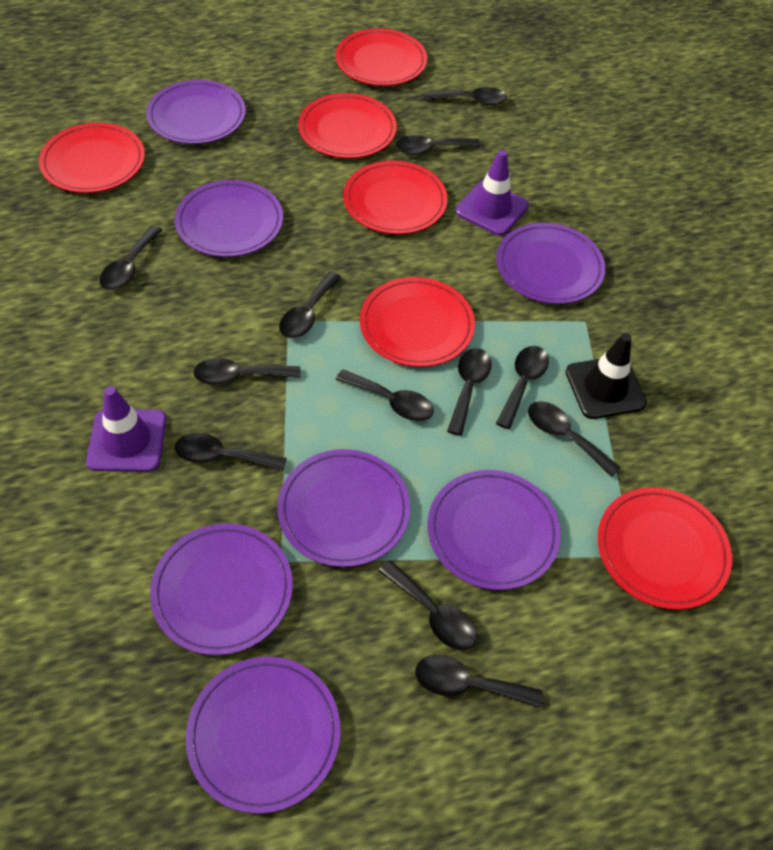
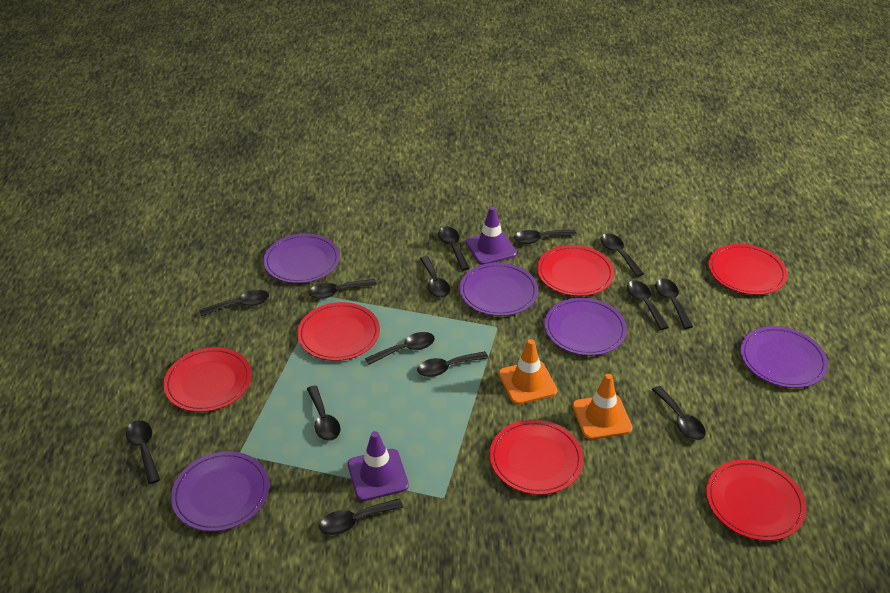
black spoon: [100,226,162,290] [175,433,287,471] [193,358,301,385] [279,272,341,338] [336,369,434,421] [378,560,477,650] [395,135,481,155] [415,655,543,708] [424,87,507,105] [447,348,492,436] [496,346,549,429] [528,401,621,477] = 12 -> [126,420,160,484] [199,290,269,316] [307,385,341,441] [309,279,377,299] [319,498,403,535] [365,332,435,365] [417,351,488,377] [420,256,450,298] [438,226,470,271] [514,230,577,244] [601,233,644,277] [627,280,669,330] [652,386,706,440] [655,279,693,329] = 14
black traffic cone: [565,333,647,419] = 1 -> none = 0
orange traffic cone: none = 0 -> [499,339,557,405] [572,374,633,440] = 2
purple plate: [146,80,246,144] [150,523,293,655] [175,180,283,257] [186,657,341,814] [278,449,410,567] [427,470,561,590] [496,223,605,304] = 7 -> [171,451,269,532] [263,234,340,283] [460,263,538,316] [544,298,627,356] [740,326,828,388] = 5

